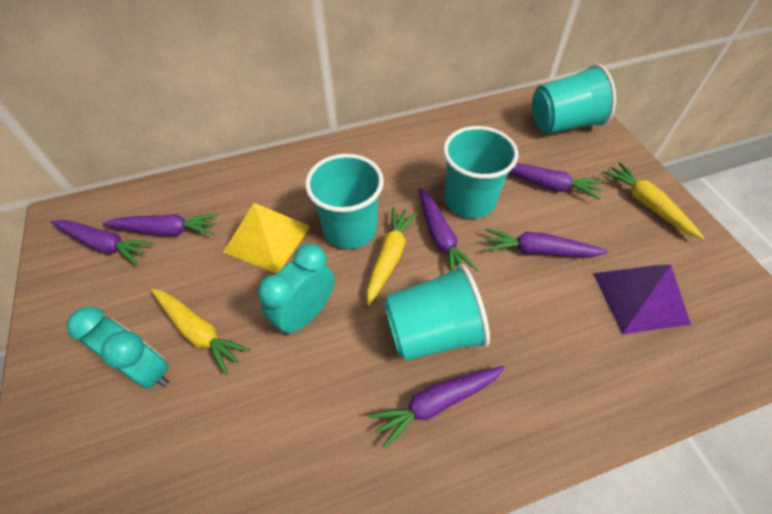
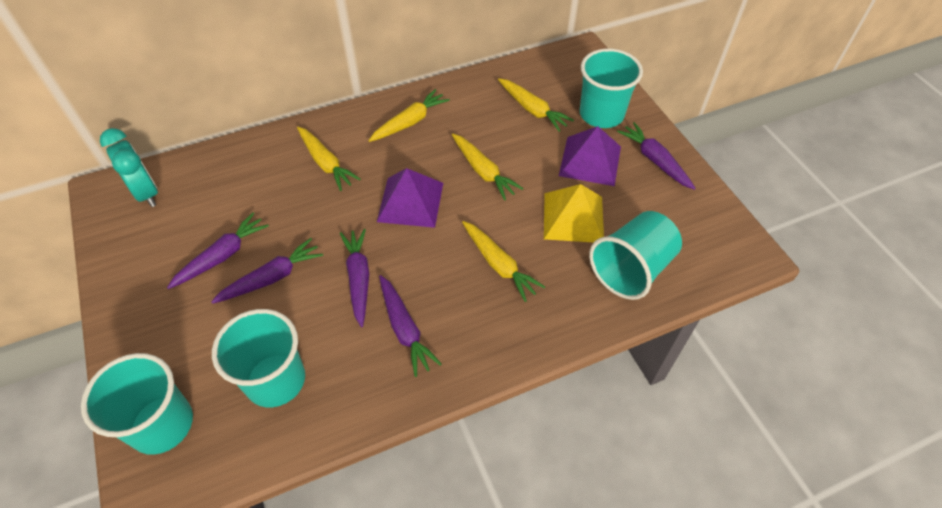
purple carrot: [50,220,154,265] [102,213,218,236] [368,366,505,449] [418,188,478,271] [485,229,608,257] [509,163,603,200] = 6 -> [167,212,269,289] [211,238,323,304] [340,229,369,327] [379,275,442,377] [617,122,696,190] = 5
purple pyramid: [593,265,691,334] = 1 -> [377,168,443,228] [559,126,621,186] = 2
turquoise clock: [66,307,169,389] [258,244,334,335] = 2 -> [100,128,158,207] = 1
yellow carrot: [151,289,250,375] [366,207,418,306] [603,162,704,239] = 3 -> [297,127,361,191] [368,89,450,142] [452,133,523,200] [462,221,545,302] [498,78,574,132] = 5

